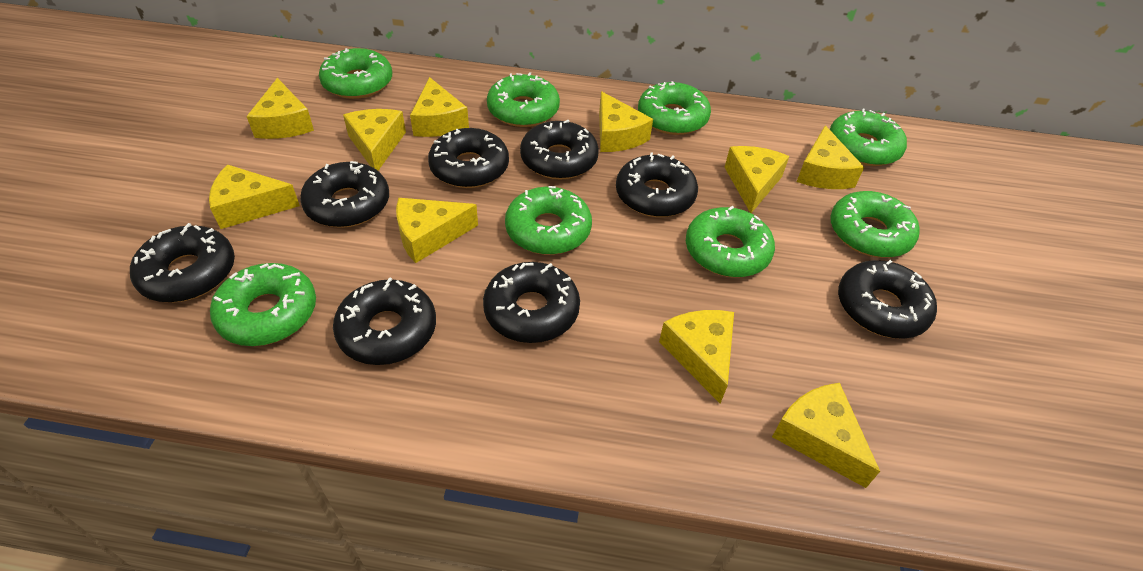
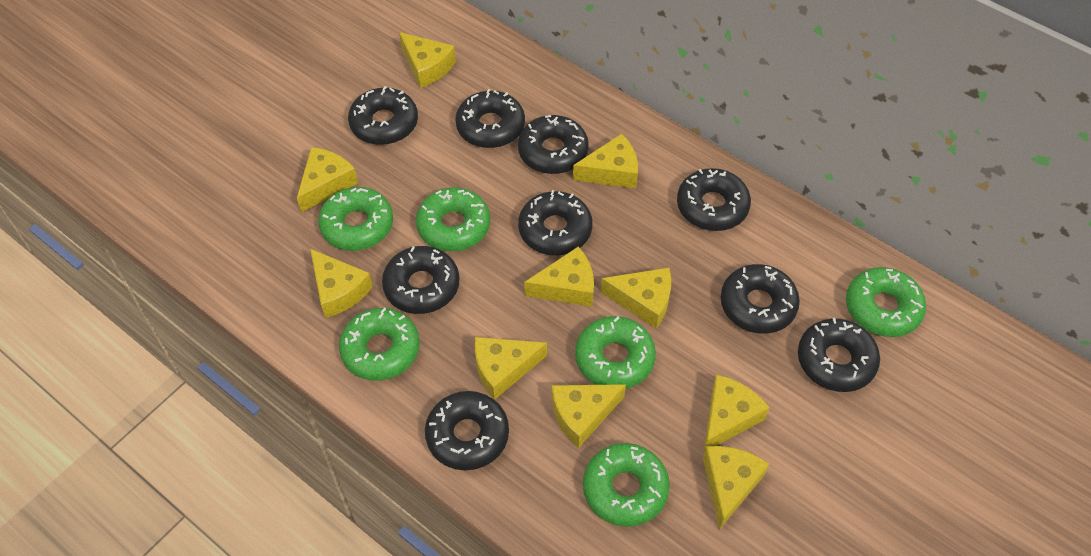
black donut: [130,223,235,303] [300,161,389,228] [333,277,436,365] [428,128,509,188] [483,262,580,343] [520,120,599,180] [616,152,698,217] [838,260,937,339] = 8 -> [348,86,418,145] [382,246,459,314] [425,391,509,470] [455,89,525,148] [518,115,589,174] [518,190,593,255] [677,168,751,231] [721,264,800,333] [798,318,880,392] = 9
green donut: [210,263,316,346] [319,48,392,99] [487,72,560,127] [505,186,592,255] [638,81,711,135] [686,206,775,277] [830,109,907,166] [830,191,920,258] = 8 -> [318,187,393,251] [339,308,420,381] [416,187,490,251] [575,316,656,389] [583,443,670,527] [846,267,926,337] = 6

